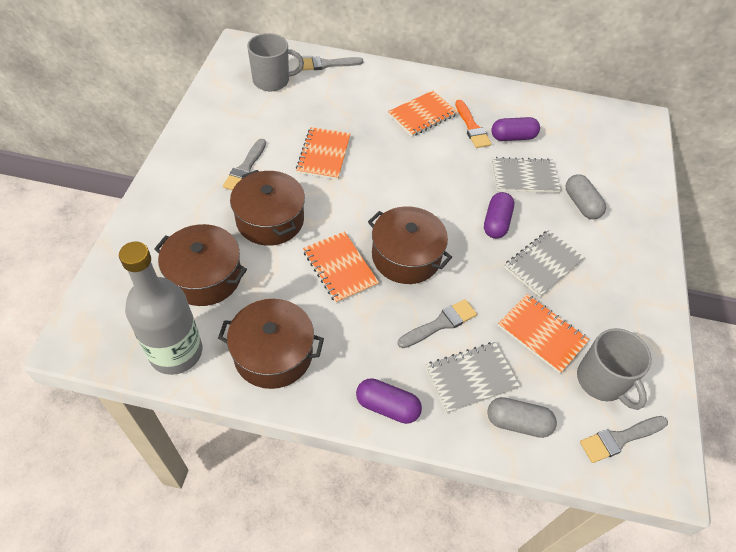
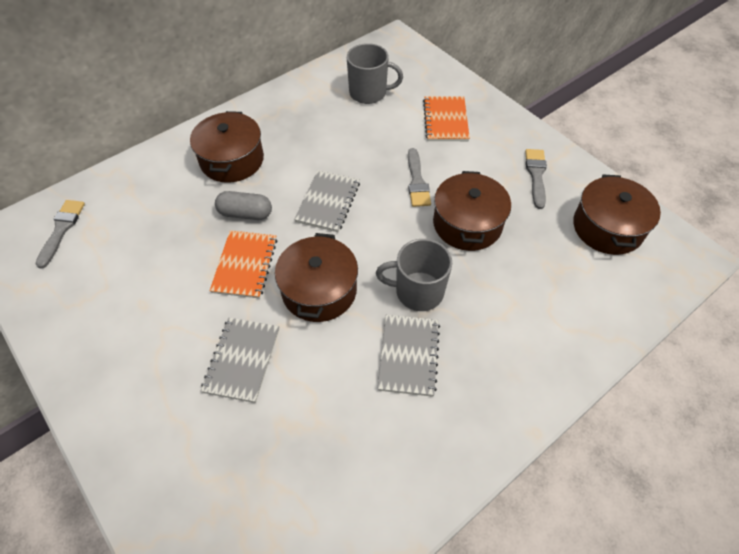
grey bottle: [119,241,202,375] = 1 -> none = 0
grey brush: [223,139,266,190] [301,56,363,71] [397,299,477,348] [580,416,668,463] = 4 -> [36,200,85,269] [408,148,431,207] [525,149,547,209] = 3
grey capsule: [487,397,557,438] [566,174,606,219] = 2 -> [215,191,272,220] = 1
orange brush: [455,100,492,148] = 1 -> none = 0
orange notebook: [296,127,350,180] [303,231,379,304] [388,91,458,136] [498,294,589,373] = 4 -> [210,230,277,299] [423,96,470,141] = 2
purple capsule: [356,378,422,424] [484,192,514,239] [491,117,540,141] = 3 -> none = 0

